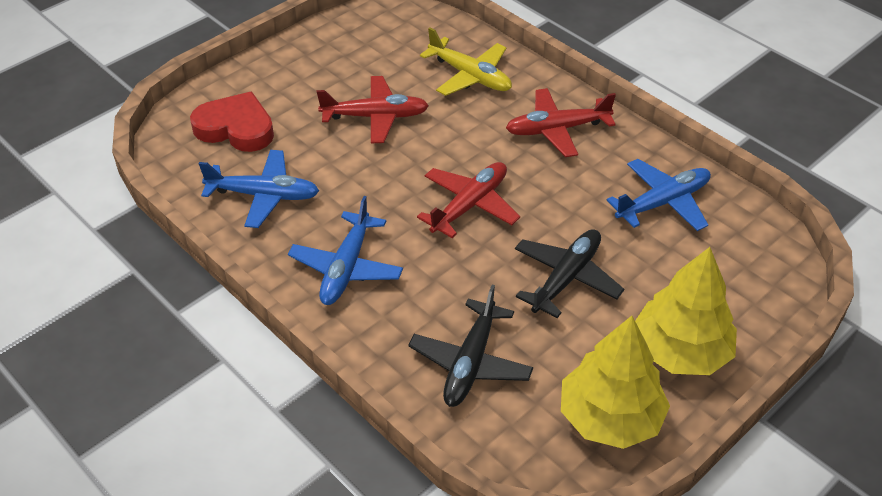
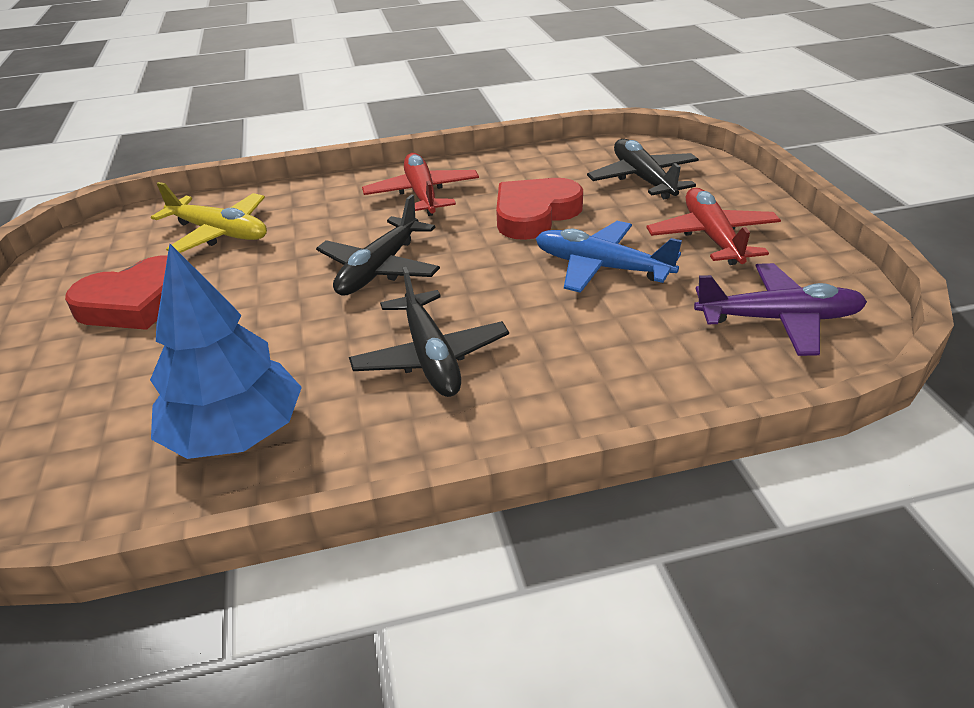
black plane: [408,285,533,407] [515,229,624,318] = 2 -> [316,194,440,296] [349,267,509,397] [587,139,699,199] = 3
blue plane: [199,150,319,228] [288,196,403,305] [607,159,711,231] = 3 -> [536,221,682,293] = 1
blue tree: none = 0 -> [150,244,302,459] = 1
purple plane: none = 0 -> [694,263,867,356] = 1
red heart: [190,92,274,152] = 1 -> [65,255,168,330] [496,178,583,240] = 2
red plane: [317,76,429,143] [417,162,520,238] [506,88,616,157] = 3 -> [362,153,479,216] [646,188,781,265] = 2
yellow tree: [561,316,670,449] [635,247,737,375] = 2 -> none = 0

